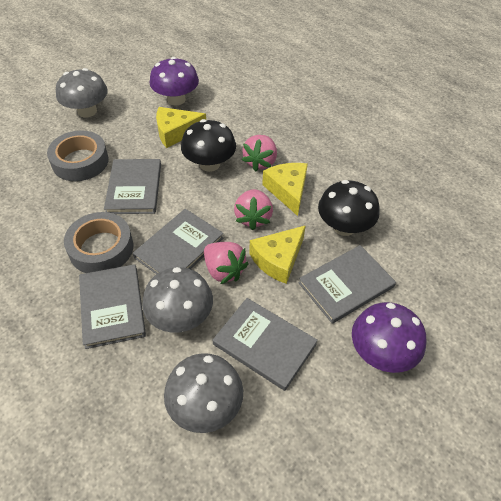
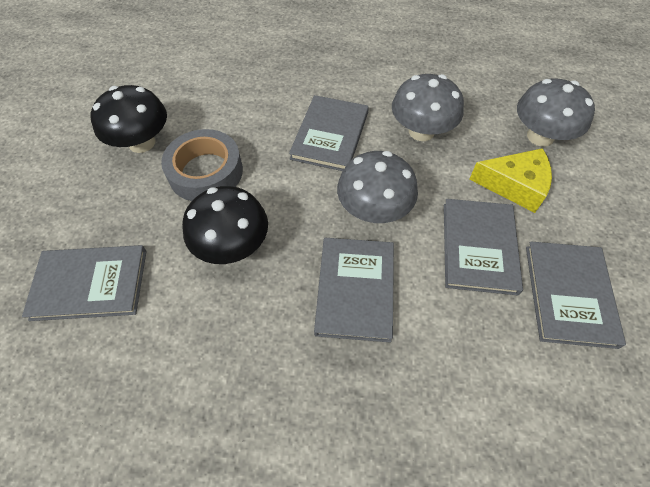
grey tape: [47,130,109,181] [64,212,133,273] = 2 -> [161,129,243,201] = 1
pink strawberry: [204,242,249,284] [234,189,273,230] [242,135,277,172] = 3 -> none = 0
purple mushroom: [149,57,199,106] [352,302,426,373] = 2 -> none = 0
yellow cheese: [156,107,206,148] [249,225,306,284] [262,163,308,216] = 3 -> [469,148,552,213] = 1

